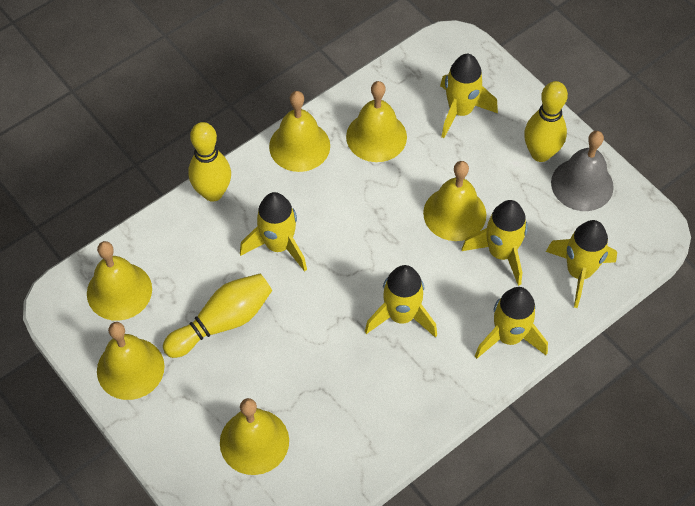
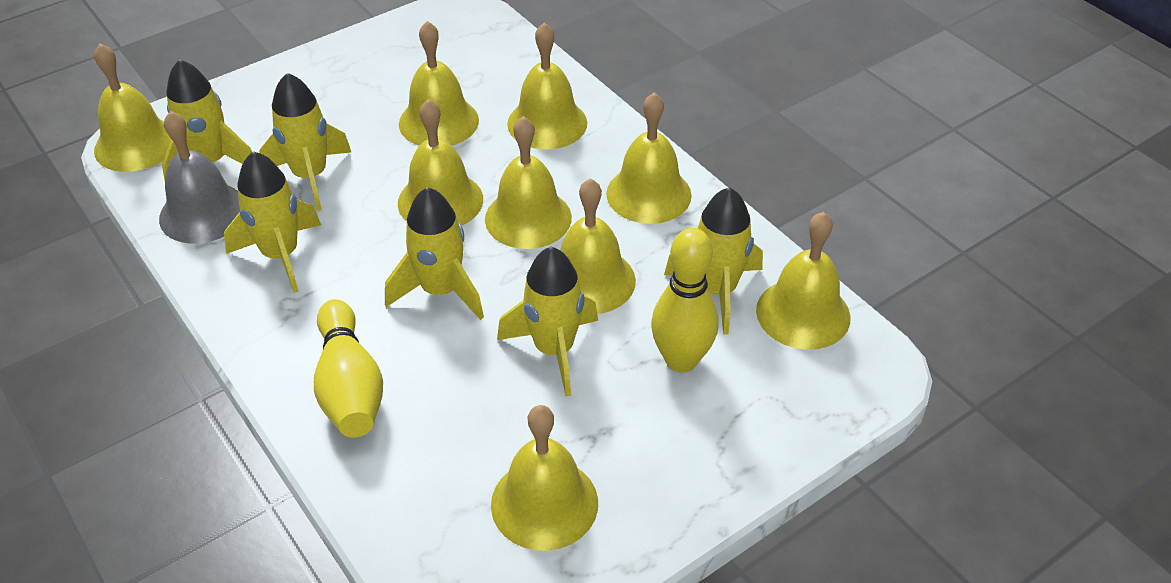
yellow bell: [87,241,152,321] [97,322,165,400] [220,398,289,475] [269,91,330,172] [346,81,407,162] [423,161,486,241] = 6 -> [94,44,171,172] [398,99,483,226] [399,21,479,146] [485,116,572,249] [491,405,598,551] [507,22,587,149] [560,178,636,314] [606,92,692,224] [756,212,851,350] = 9
yellow bowling pin: [163,274,272,358] [188,122,231,202] [524,81,568,162] = 3 -> [314,299,383,438] [651,228,718,373] = 2

